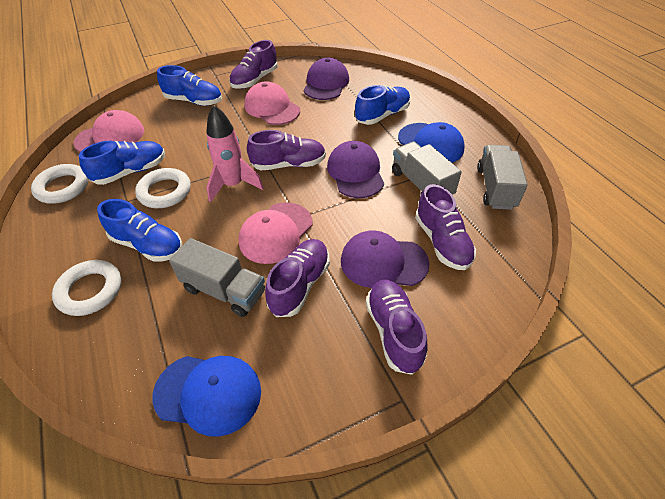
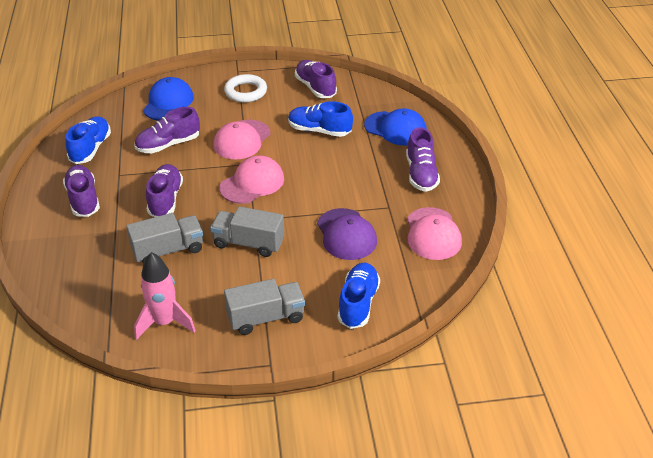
blue shoe: [79,141,165,185] [97,199,182,262] [157,65,222,106] [355,85,410,125] = 4 -> [65,116,111,164] [288,101,353,137] [338,263,380,329] = 3
purple cap: [304,58,349,100] [327,141,384,198] [341,230,430,288] = 3 -> [317,208,377,260] = 1
white ring: [31,164,89,204] [52,260,121,316] [135,168,191,208] = 3 -> [224,74,267,102] = 1

